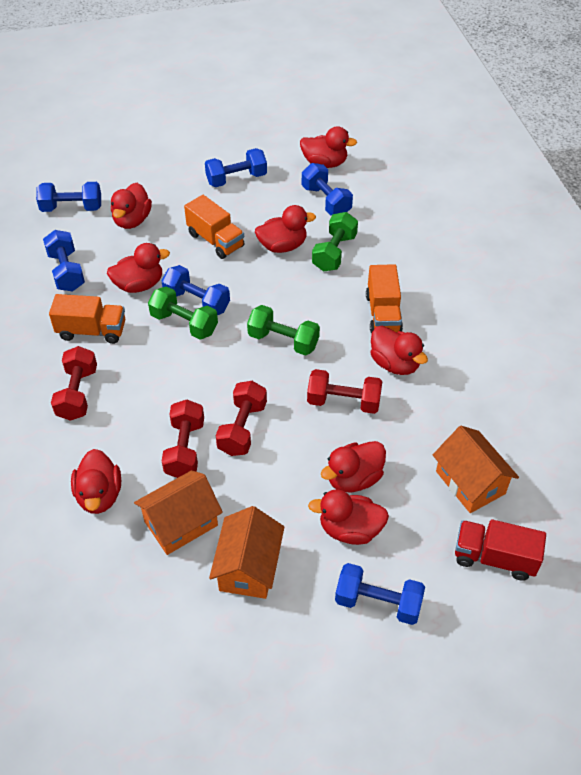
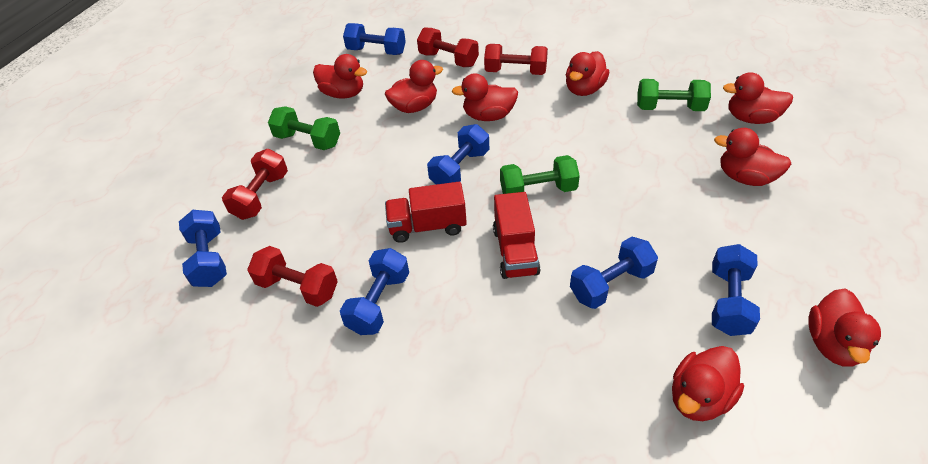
orange house: [134,470,223,555] [209,506,284,599] [433,426,519,513] = 3 -> none = 0
orange truck: [49,294,125,344] [184,195,244,259] [366,264,403,334] = 3 -> none = 0
red truck: [455,519,546,581] = 1 -> [385,182,467,243] [493,192,541,279] = 2

